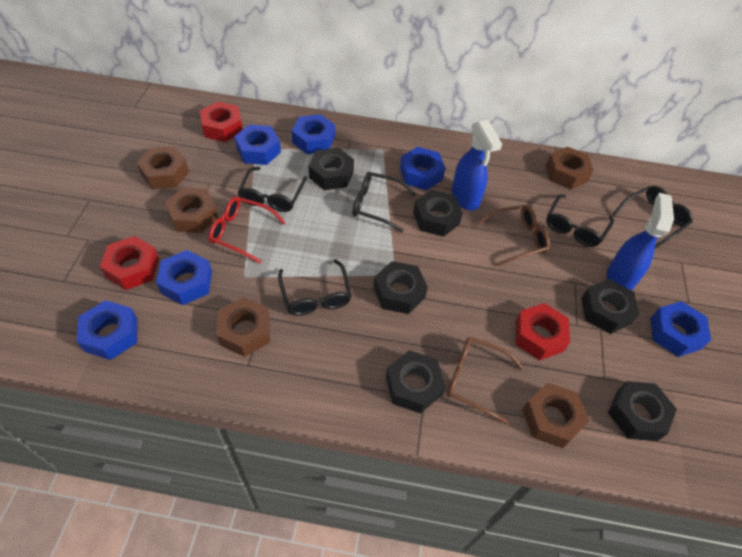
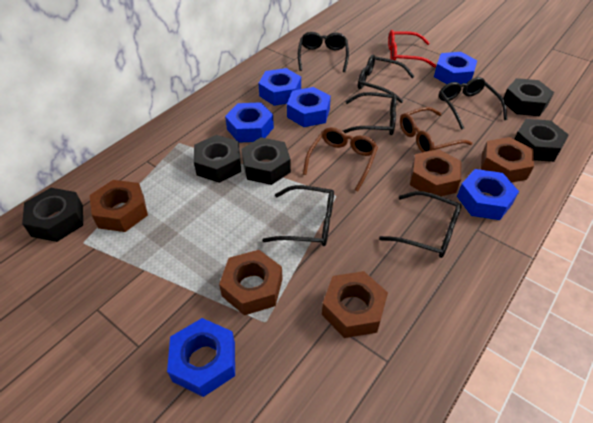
black glasses: [238,167,307,212] [278,259,352,316] [352,172,416,232] [546,194,614,247] [612,186,693,248] = 5 -> [262,185,334,246] [298,32,349,72] [342,92,397,135] [358,54,415,103] [379,191,462,258] [439,77,507,130] = 6
black nut: [309,148,354,190] [373,261,428,314] [386,350,445,413] [413,190,463,237] [581,279,639,334] [608,381,677,441] = 6 -> [22,188,83,242] [194,135,241,183] [241,137,291,185] [503,78,554,116] [514,119,569,162] = 5
blue spray bottle: [452,120,502,211] [607,193,674,290] = 2 -> none = 0
red nut: [100,236,159,290] [200,102,243,142] [515,303,570,360] = 3 -> none = 0

